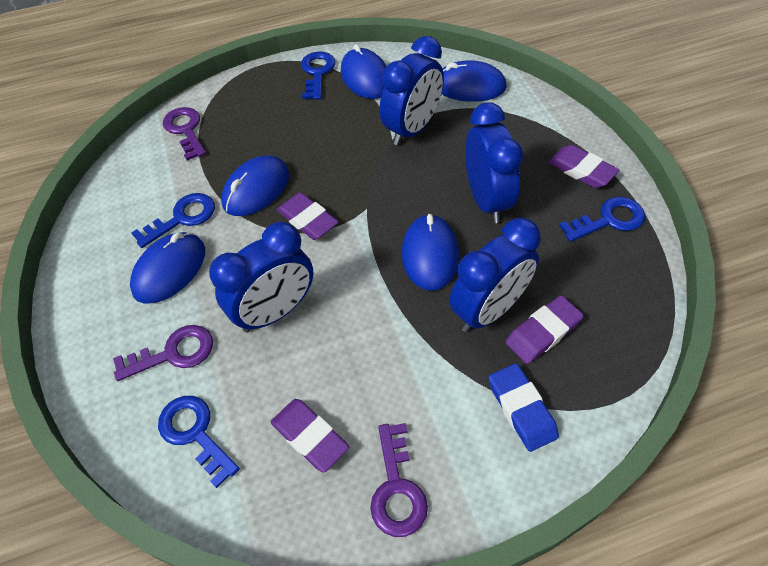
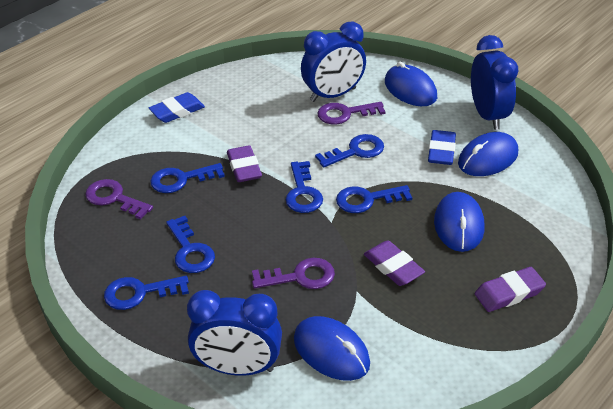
blue clock: [209,222,314,332] [379,36,444,146] [449,218,541,332] [465,102,523,223] = 4 -> [187,290,282,376] [301,22,366,102] [471,35,518,130] = 3
blue eraser: [489,363,559,452] = 1 -> [149,92,205,123] [428,130,456,165] = 2
blue key: [131,193,215,248] [158,396,240,488] [301,51,335,100] [559,197,645,242] = 4 -> [104,276,189,310] [150,163,225,193] [166,216,215,273] [286,161,323,213] [315,134,384,168] [336,185,412,213] = 6
blue mouse: [130,232,205,304] [221,156,289,216] [341,44,387,99] [402,214,459,291] [442,60,507,102] = 5 -> [294,316,370,381] [385,62,437,106] [434,192,484,252] [458,132,518,176] = 4
purple eraser: [271,399,349,472] [277,192,339,240] [505,295,584,364] [548,145,619,188] = 4 -> [227,145,262,182] [364,240,425,286] [475,267,546,312] = 3

